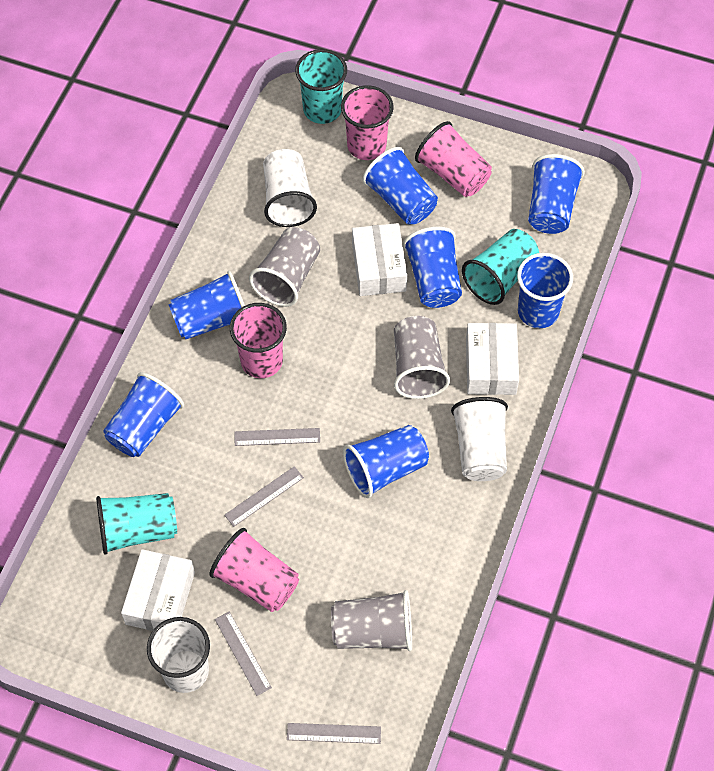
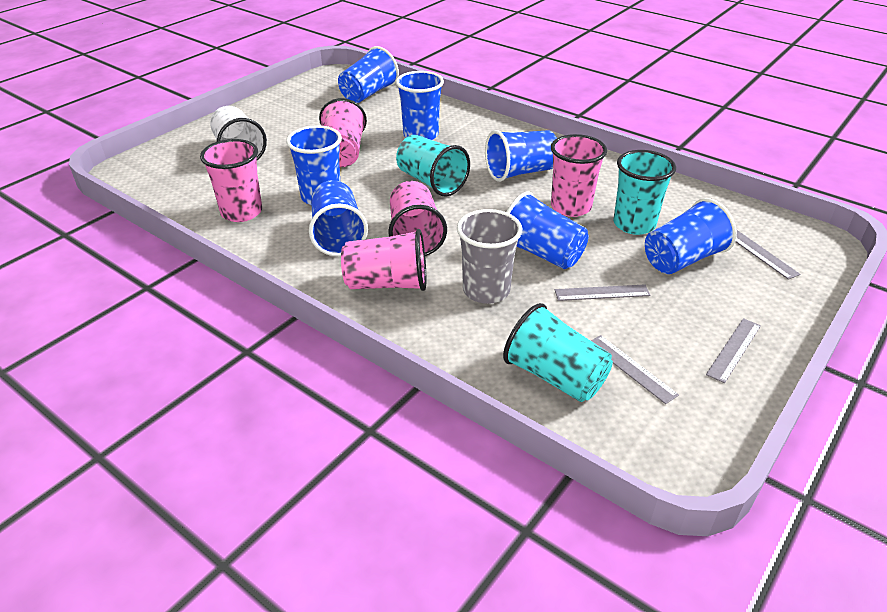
grey cup: [249,227,320,307] [331,590,412,651] [394,316,450,399] = 3 -> [457,209,522,304] = 1
pink cup: [210,528,299,612] [230,303,287,378] [341,85,394,160] [415,121,492,197] = 4 -> [200,139,262,222] [319,98,367,167] [341,229,426,291] [388,181,447,256] [551,134,607,217] = 5
white box: [121,549,195,631] [352,223,407,296] [466,323,519,395] = 3 -> none = 0
white cup: [147,617,210,693] [263,149,317,227] [451,397,508,481] = 3 -> [210,106,267,160] = 1

